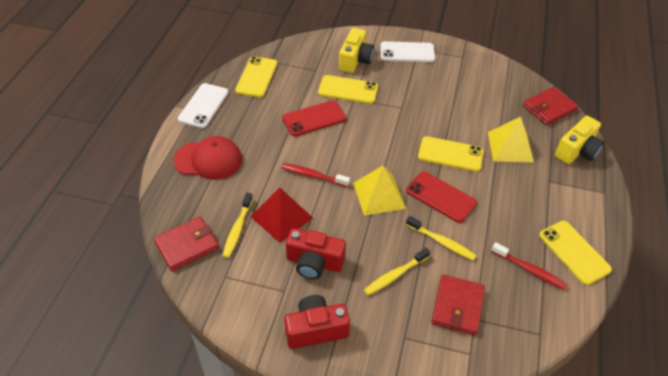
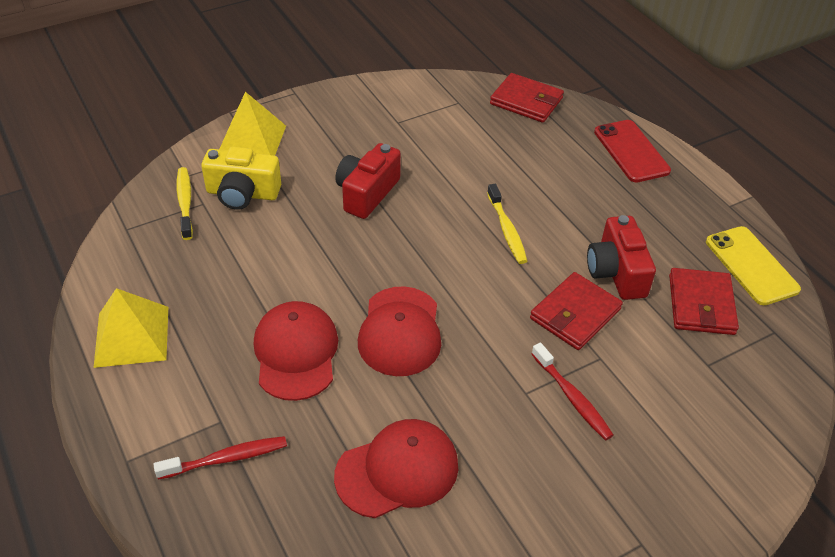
red cap: [173,136,242,180] = 1 -> [254,301,338,401] [334,419,458,518] [358,286,441,376] = 3
red phone: [282,100,346,136] [406,171,477,223] = 2 -> [594,120,671,182] = 1
red pyramid: [250,187,313,243] = 1 -> none = 0
white phone: [178,83,229,128] [380,41,435,62] = 2 -> none = 0
yellow camera: [339,28,374,73] [555,116,604,164] = 2 -> [201,147,281,210] = 1
yellow phone: [235,56,277,97] [318,75,378,104] [418,136,484,172] [539,221,612,285] = 4 -> [706,226,801,305] = 1
yellow toothbrush: [223,193,253,258] [364,248,430,295] [406,216,477,261] = 3 -> [176,167,193,240] [487,184,527,264] = 2

